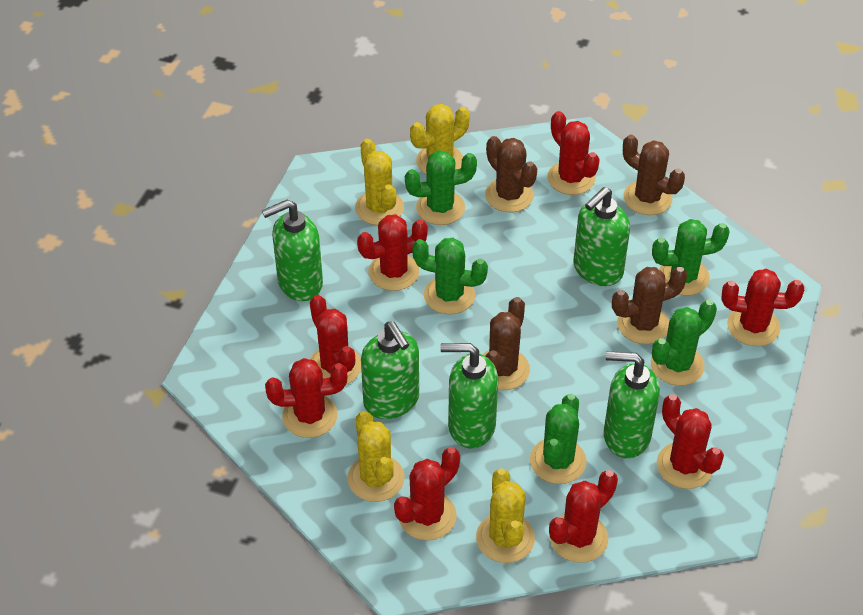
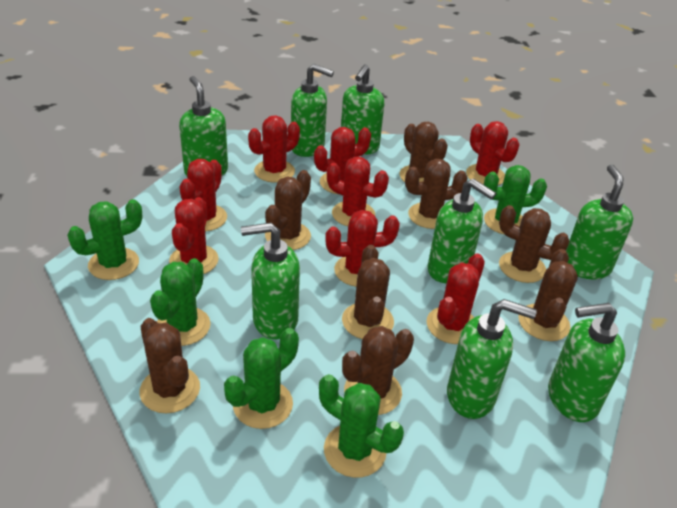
brown cactus: [482,297,530,390] [485,136,537,212] [612,267,687,344] [623,135,685,215] = 4 -> [139,318,200,413] [265,170,311,250] [342,245,394,339] [342,326,414,415] [399,122,448,182] [405,159,467,229] [499,205,570,283] [518,249,578,341] = 8
green soap dispenser: [262,199,323,301] [361,321,419,419] [440,343,498,448] [573,187,630,286] [604,351,660,458] = 5 -> [179,76,228,176] [241,223,300,339] [291,64,334,157] [341,64,384,155] [427,179,496,283] [447,299,537,419] [548,303,625,422] [566,165,633,279] = 8
yellow cactus: [348,411,405,502] [355,139,404,225] [410,104,470,174] [476,468,535,563] = 4 -> none = 0

